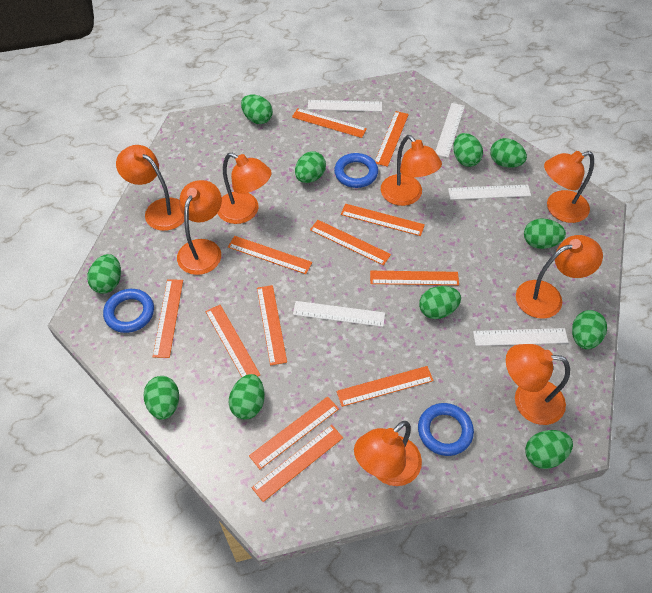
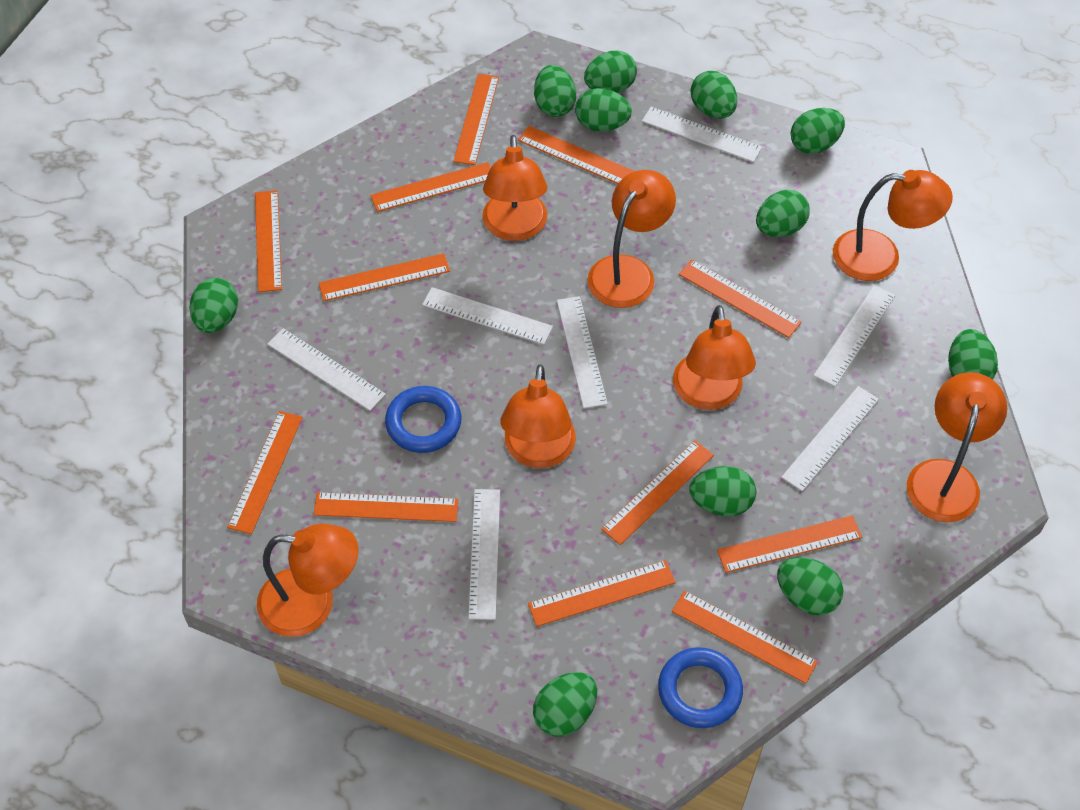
blue ring: [103,289,154,333] [334,153,378,188] [418,403,474,456] = 3 -> [385,386,461,453] [658,647,743,728] = 2
orange lamp: [116,145,184,231] [177,180,222,275] [217,153,272,224] [354,421,422,486] [381,135,442,206] [506,344,570,425] [516,235,603,319] [544,151,594,223] = 8 -> [257,524,358,637] [483,135,547,241] [501,364,576,468] [588,170,676,308] [673,305,756,410] [833,170,953,281] [907,372,1007,522] = 7
white ruler: [293,301,385,327] [308,100,382,112] [435,103,465,158] [448,185,531,200] [473,328,569,346] = 5 -> [267,328,386,411] [422,287,553,345] [468,489,500,620] [557,296,608,409] [642,107,762,162] [781,386,879,491] [813,285,895,387] = 7

